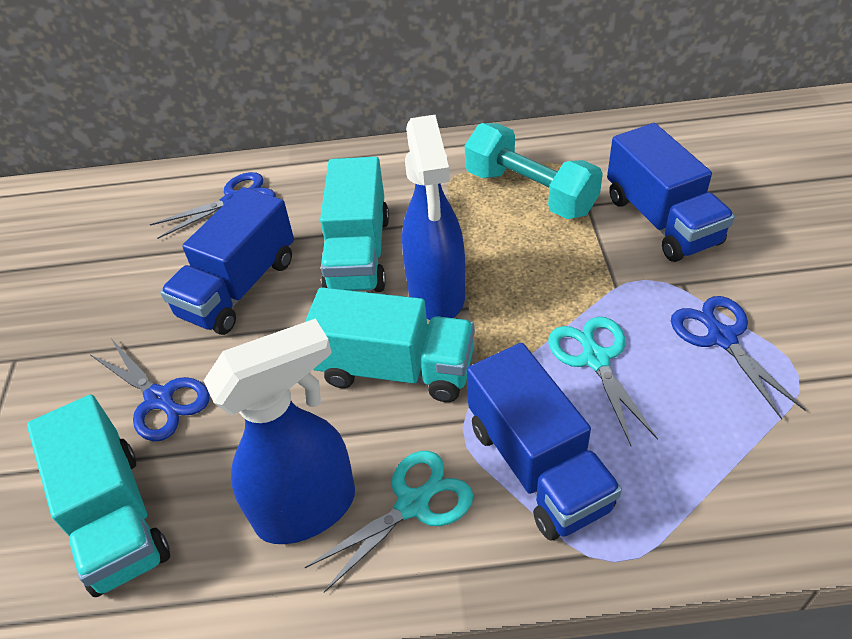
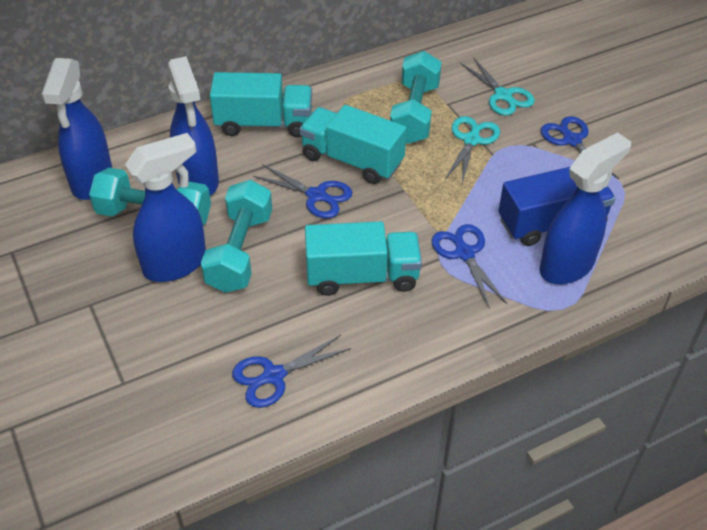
blue scissors: [90,340,210,441] [150,172,276,239] [671,296,806,420] = 3 -> [232,335,351,408] [253,164,352,219] [431,224,507,309] [541,116,619,179] = 4
blue spray bottle: [204,318,355,544] [402,115,465,320] = 2 -> [41,58,112,200] [125,133,206,282] [168,56,219,196] [539,132,631,285] = 4
blue truck: [160,187,294,335] [467,343,622,540] [607,123,735,262] = 3 -> [498,167,616,246] = 1
turquoise dumbbell: [465,123,603,219] = 1 -> [89,167,211,225] [201,180,272,293] [390,51,442,144] = 3

